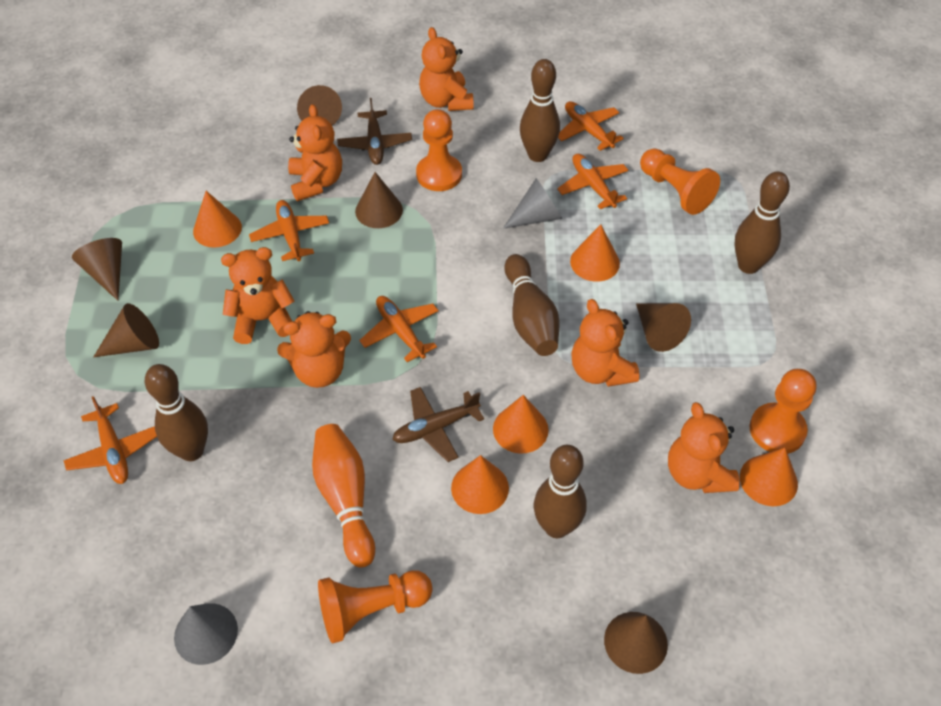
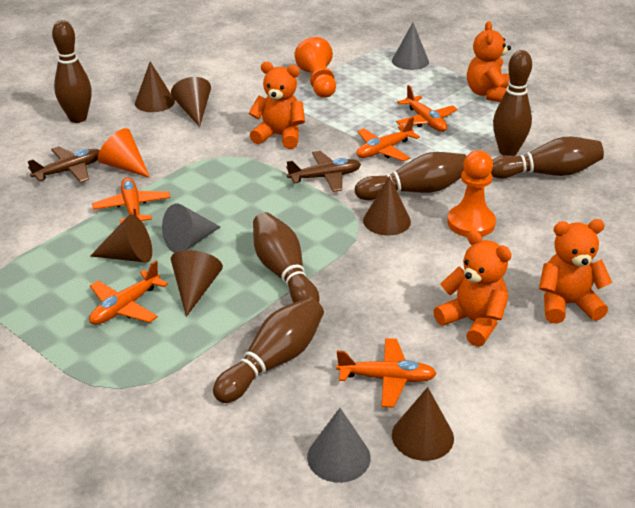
brown bowling pin: [145,364,208,461] [504,254,560,356] [520,59,560,162] [534,445,587,538] [734,171,790,274] = 5 -> [52,20,92,123] [213,297,324,403] [253,212,319,303] [355,152,466,200] [491,137,604,179] [493,50,532,156] = 6
grey cone: [174,603,238,665] [503,178,562,229] = 2 -> [162,204,220,253] [307,408,370,483] [392,23,429,70] = 3
orange bowling pin: [312,424,375,568] = 1 -> none = 0
orange cone: [193,191,242,247] [451,455,509,514] [493,395,549,454] [570,224,620,282] [740,448,798,506] = 5 -> [98,128,150,178] = 1
orange pawn: [318,570,433,643] [416,109,462,191] [640,149,720,215] [750,369,816,454] = 4 -> [294,37,336,98] [447,150,496,237] = 2
orange teddy bear: [221,247,294,344] [277,311,351,388] [288,104,342,201] [419,27,474,111] [571,299,640,387] [668,402,740,493] = 6 -> [249,62,305,149] [434,230,512,347] [467,21,511,102] [539,219,612,324] = 4

